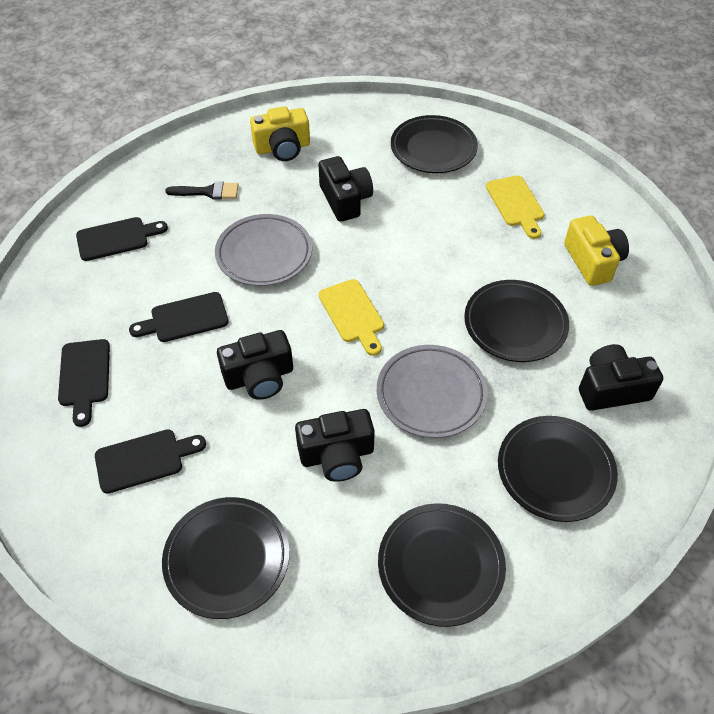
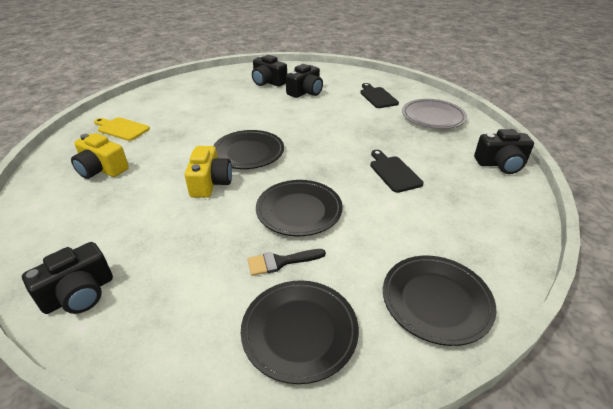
black cutting board: [58,339,110,427] [76,217,168,261] [95,429,206,494] [129,292,229,342] = 4 -> [360,83,399,108] [370,150,424,193] = 2
black plate: [162,497,290,619] [378,503,506,627] [391,115,478,173] [464,280,569,362] [498,416,618,522] = 5 -> [213,130,284,169] [241,280,359,384] [256,180,343,236] [383,256,496,346] = 4
grey plate: [215,214,312,286] [377,345,488,438] = 2 -> [402,99,467,129] = 1
yellow cutting board: [318,279,384,356] [486,175,544,239] = 2 -> [94,117,150,141] = 1

